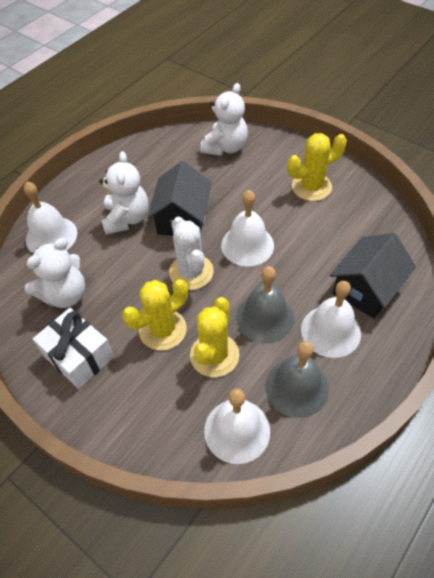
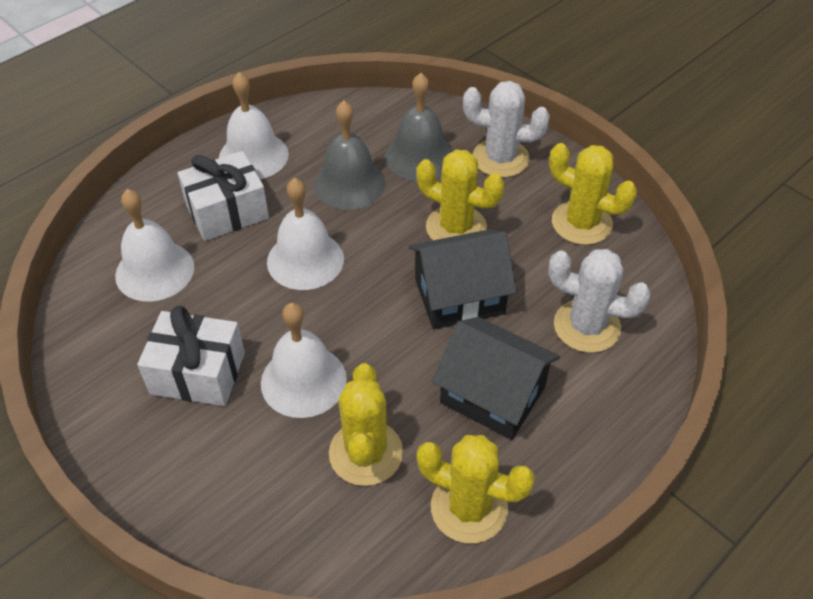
white cactus: [169,217,214,290] = 1 -> [463,81,550,178] [548,249,651,353] = 2
white gift: [33,308,114,389] = 1 -> [137,306,245,406] [178,151,269,241] = 2
white teddy bear: [25,238,85,308] [99,151,149,235] [200,83,248,156] = 3 -> none = 0
yellow cactus: [122,279,188,351] [190,297,239,377] [287,133,347,201] = 3 -> [329,363,403,486] [416,149,504,240] [417,435,535,543] [549,143,637,245] = 4

